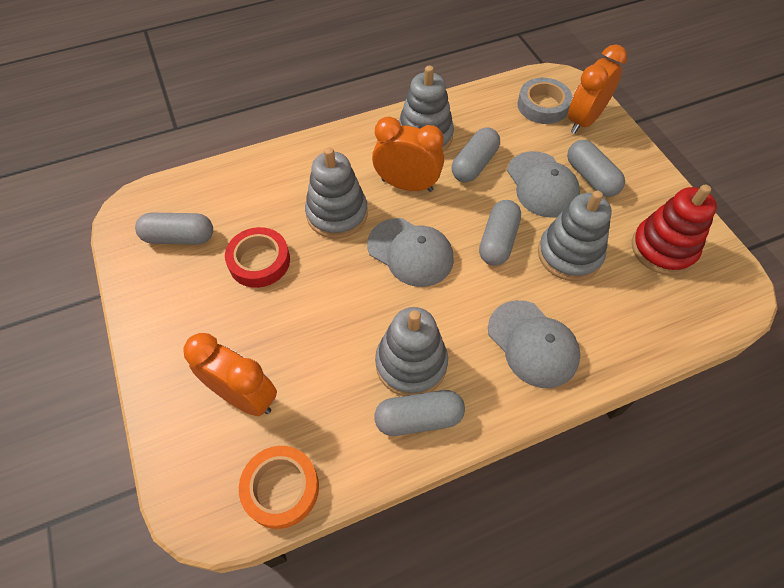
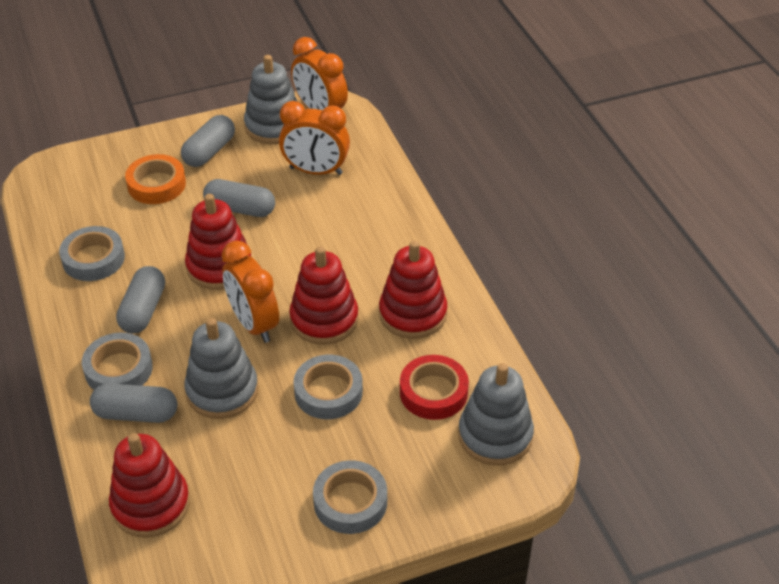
grey cap: [367,218,454,287] [488,300,580,388] [507,151,580,218] = 3 -> none = 0
grey capsule: [135,213,213,245] [374,390,465,436] [452,127,500,182] [479,200,521,266] [567,140,625,197] = 5 -> [90,383,177,423] [116,266,165,333] [181,115,235,167] [203,179,275,217] = 4
grey stacking toy: [305,147,368,238] [375,307,448,396] [399,66,454,151] [538,191,612,281] = 4 -> [184,318,258,419] [244,55,297,144] [458,363,534,466] = 3
grey tape: [517,78,572,124] = 1 -> [59,226,125,281] [82,333,153,390] [294,355,363,419] [313,460,387,534] = 4
red stacking toy: [632,184,717,275] = 1 -> [109,433,190,538] [185,194,251,290] [289,246,358,345] [379,241,447,339] = 4

